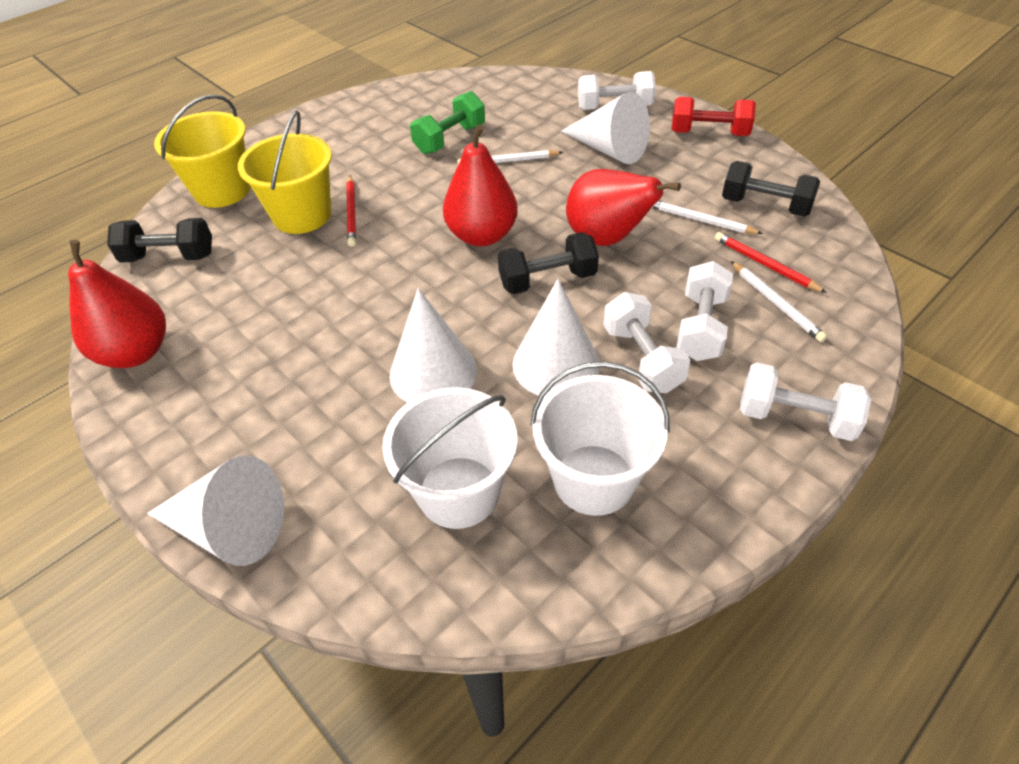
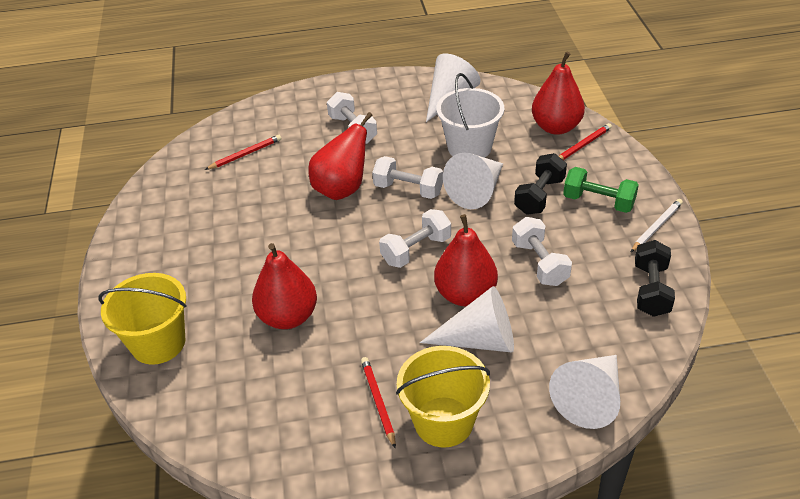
black dumbbell: [107,218,212,263] [498,232,599,294] [722,161,820,217] = 3 -> [514,153,567,215] [635,240,675,317] = 2
red dumbbell: [671,97,756,136] = 1 -> none = 0
red pear: [68,240,166,368] [443,125,518,247] [566,169,681,246] = 3 -> [252,243,317,329] [308,112,373,200] [434,214,498,306] [532,52,585,135] = 4
red pencil: [346,175,356,247] [715,232,827,293] = 2 -> [205,135,281,170] [361,357,396,449] [559,123,612,160] = 3
white bucket: [382,387,518,529] [530,361,670,516] = 2 -> [436,73,504,158] = 1
white pencil: [457,150,563,165] [652,201,763,234] [731,261,827,342] = 3 -> [631,199,683,252] = 1

